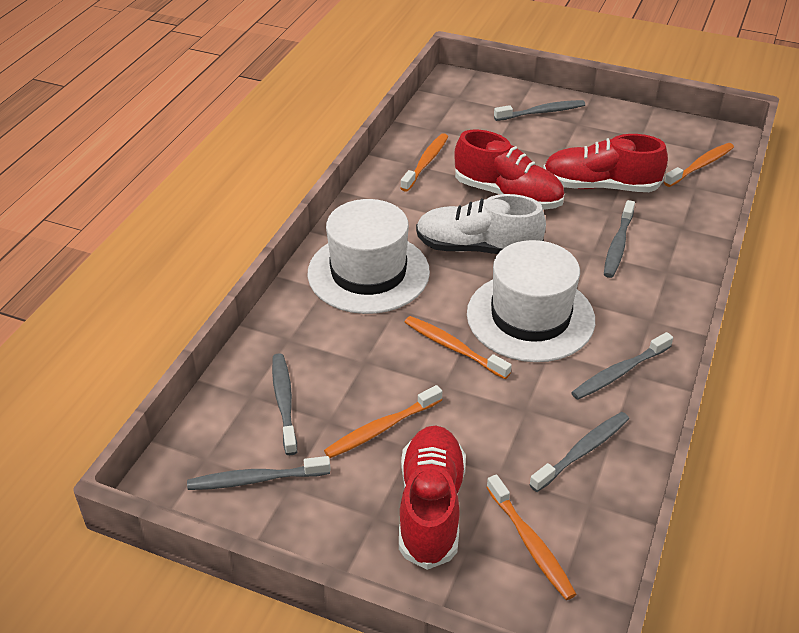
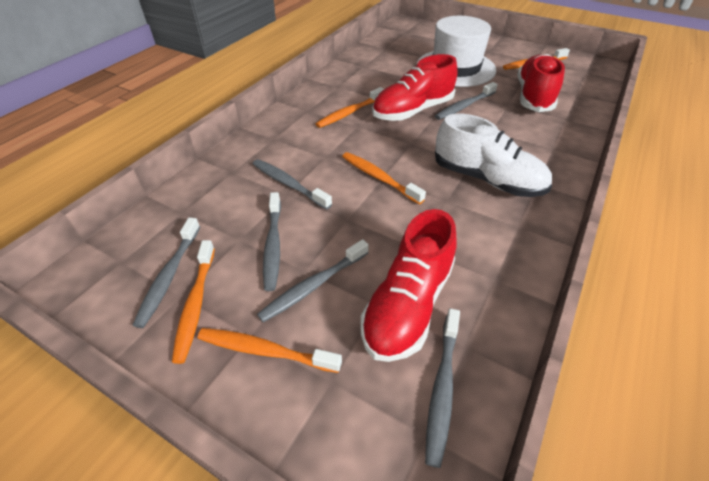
white hat: [308,199,430,314] [467,240,595,362] = 2 -> [417,16,496,87] = 1

